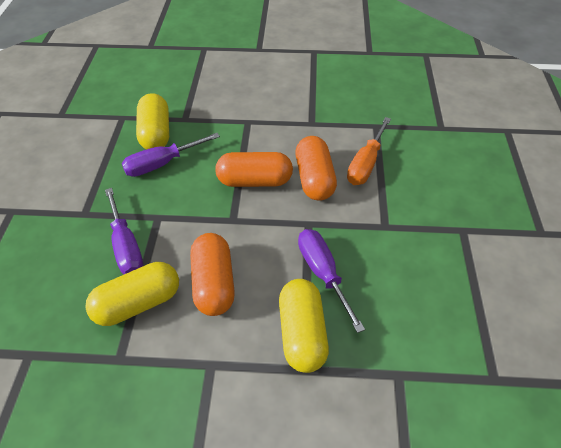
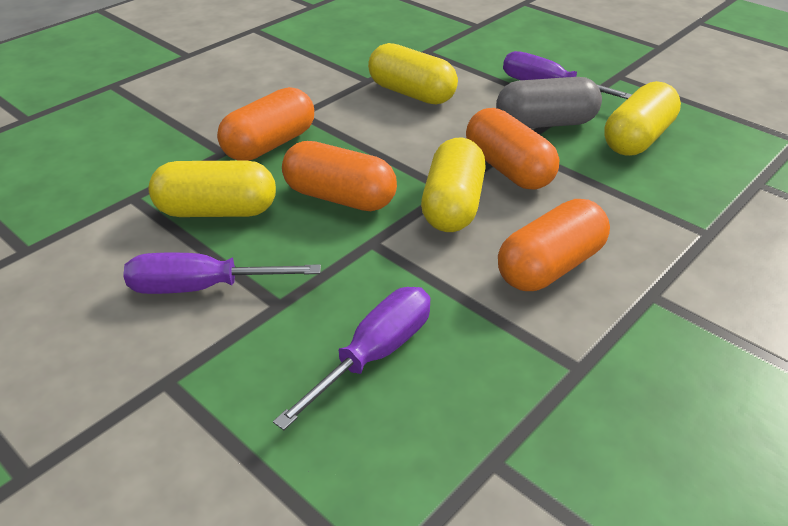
grey capsule: none = 0 -> [496,77,602,128] = 1
orange capsule: [190,233,235,316] [215,152,293,187] [295,136,337,201] = 3 -> [217,87,314,161] [282,141,397,211] [466,108,559,190] [498,199,610,291] = 4
orange screwdriver: [347,117,391,185] = 1 -> none = 0
yellow capsule: [85,262,179,326] [136,93,169,149] [279,279,329,373] = 3 -> [149,161,276,217] [368,43,458,105] [421,138,486,232] [604,81,681,156] = 4

